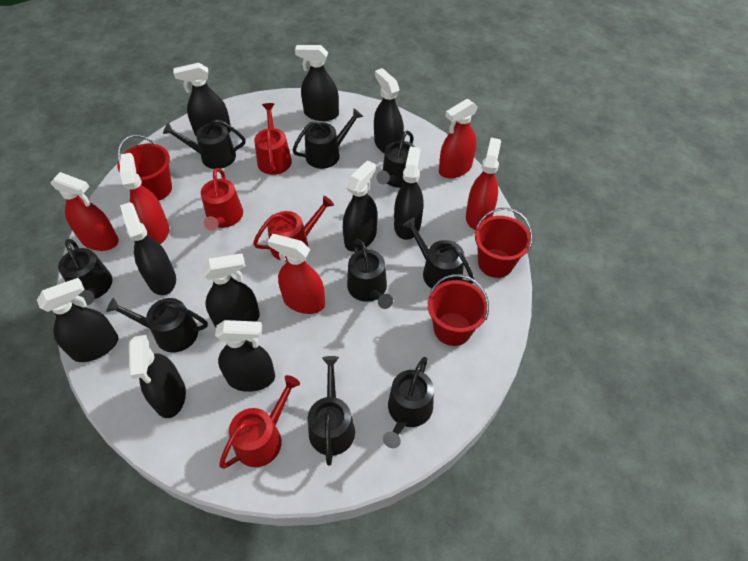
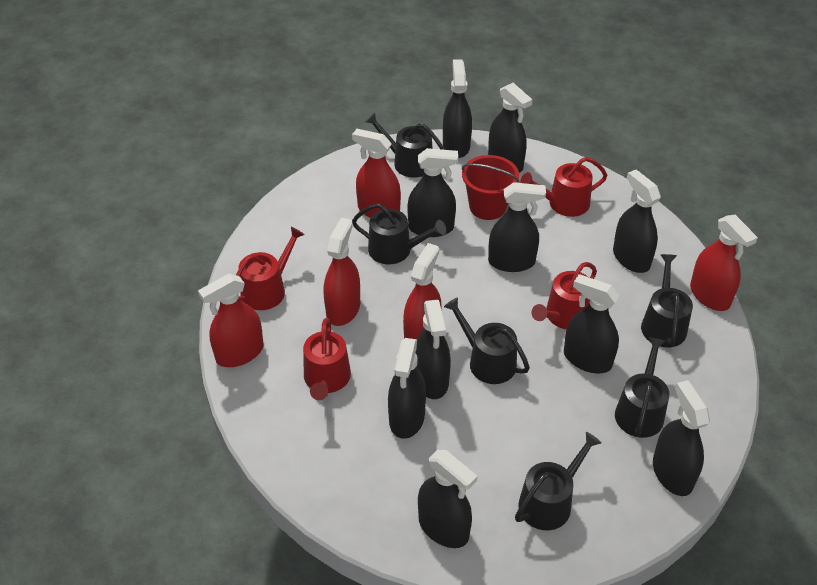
black watering can: [58,239,113,305] [106,298,208,352] [163,119,245,169] [293,108,363,169] [308,356,355,466] [347,239,393,309] [377,131,415,188] [383,357,434,448] [403,217,474,288] = 9 -> [352,203,446,264] [365,112,445,178] [444,297,530,384] [515,432,601,530] [615,337,669,438] [641,254,693,348] = 6
red bucket: [117,135,172,201] [428,274,489,346] [475,208,533,278] = 3 -> [462,155,519,220] = 1

